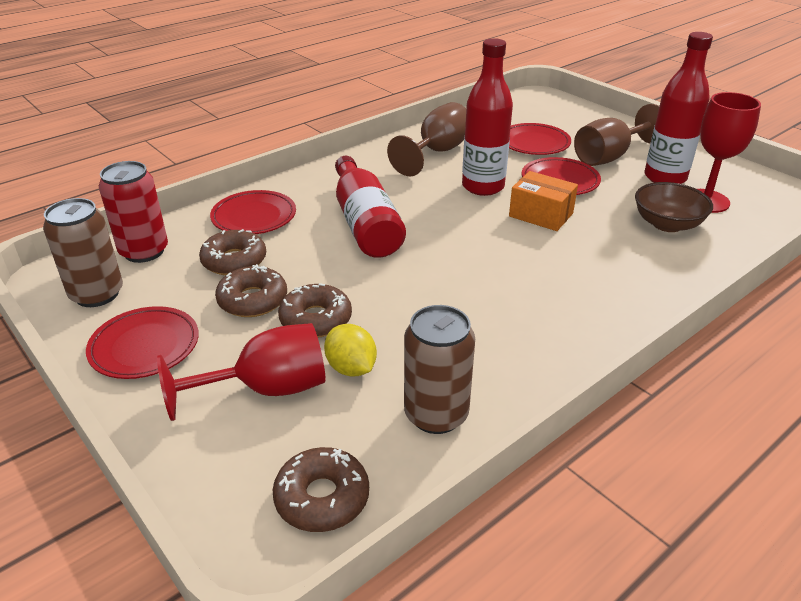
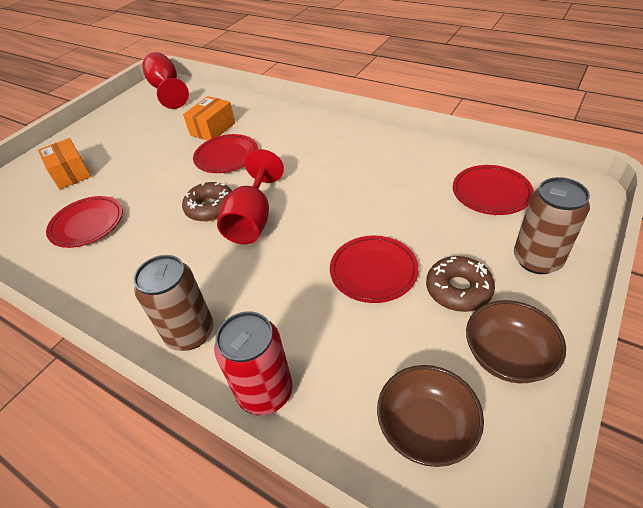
brown bowl: [635,182,713,232] = 1 -> [377,365,484,467] [466,300,566,383] = 2
brown donut: [199,229,266,275] [215,264,287,317] [273,447,369,532] [278,283,352,337] = 4 -> [182,182,232,222] [426,256,495,312] = 2
brown goblet: [387,102,466,176] [574,104,659,166] = 2 -> none = 0
orange box: [509,171,578,231] = 1 -> [38,138,91,190] [183,96,235,141] = 2
red bottle: [335,156,406,258] [462,38,513,196] [644,32,713,184] = 3 -> none = 0
yellow lemon: [324,324,377,377] = 1 -> none = 0

